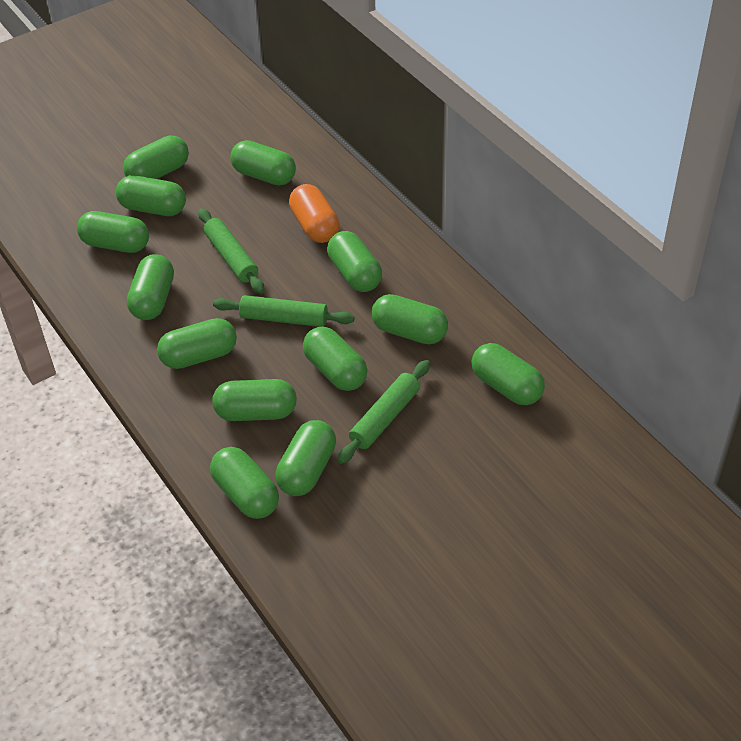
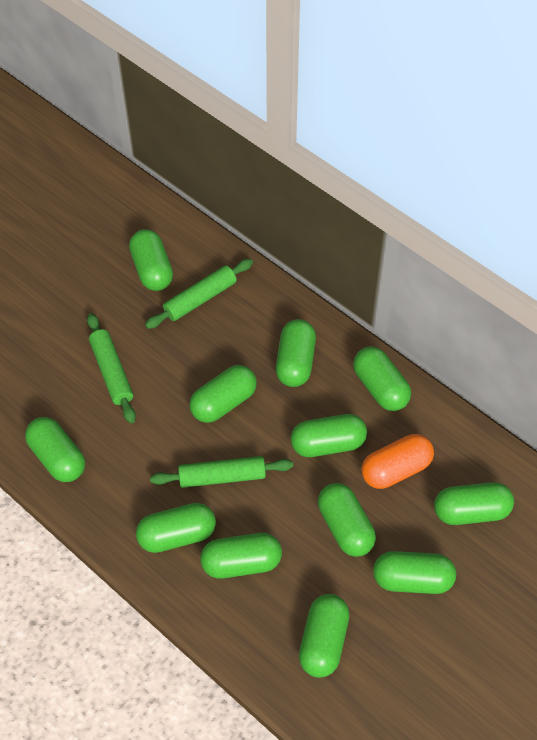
green capsule: [77,211,149,253] [116,175,186,216] [123,135,189,179] [127,254,174,320] [157,318,237,369] [210,447,279,519] [212,379,297,421] [230,140,296,186] [276,420,336,496] [303,327,368,391] [327,231,382,292] [372,294,448,344] [471,343,545,405] = 13 -> [25,417,85,482] [129,229,173,291] [136,503,216,553] [189,365,257,423] [200,533,282,579] [276,319,316,387] [291,414,367,457] [299,594,349,678] [318,483,376,557] [353,347,411,411] [373,551,456,594] [434,482,514,525] = 12

